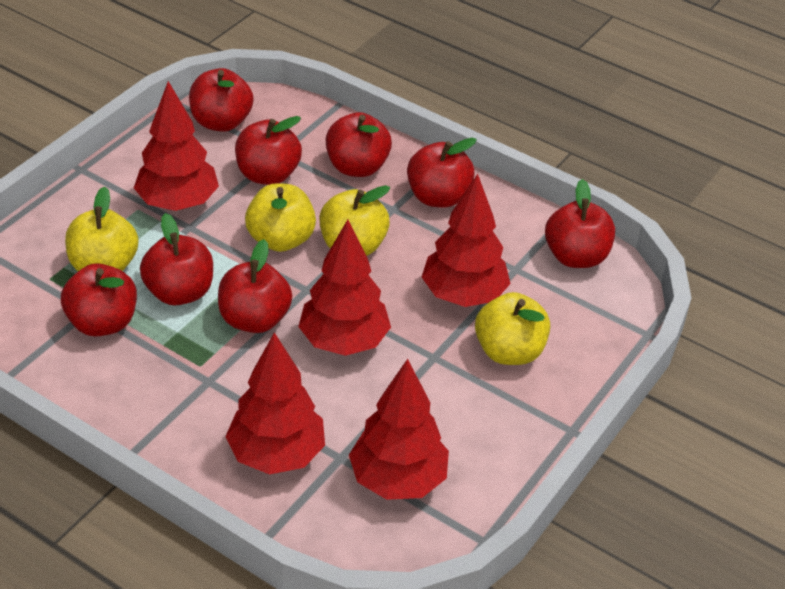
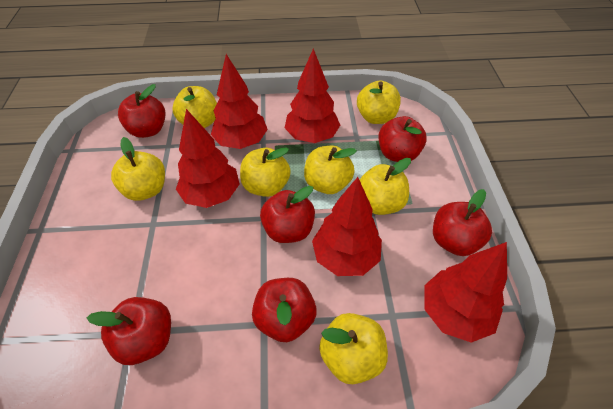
red apple: [61,263,137,337] [140,213,213,306] [189,68,254,132] [218,239,292,333] [235,116,302,185] [326,112,392,177] [407,138,477,208] [545,179,615,268] = 8 -> [87,297,171,365] [118,84,166,138] [252,278,316,342] [260,186,315,243] [379,116,427,162] [433,189,492,256] = 6
yellow apple: [65,186,138,271] [245,183,316,252] [319,185,390,256] [475,292,550,365] = 4 -> [111,137,165,201] [173,86,217,128] [240,148,291,197] [304,145,357,194] [319,313,388,384] [357,80,401,124] [359,158,411,215] = 7

